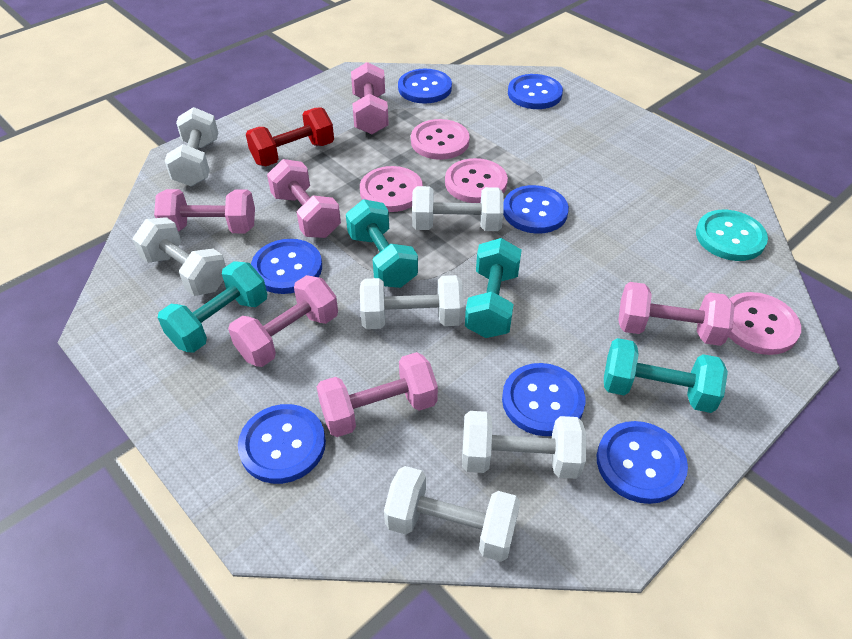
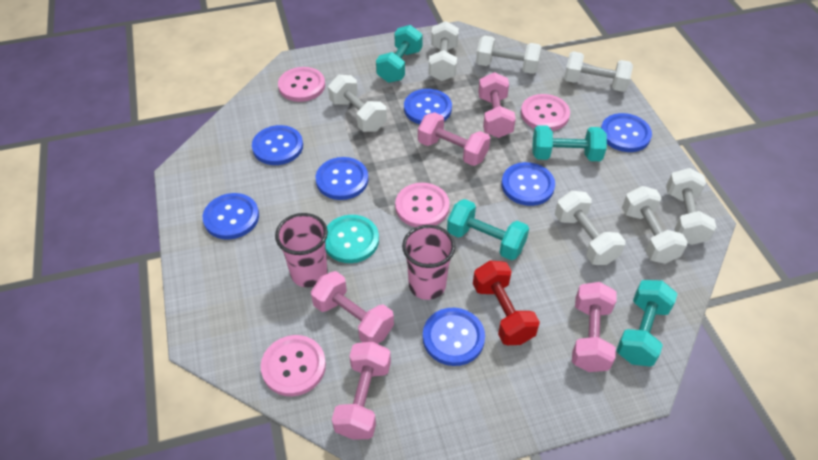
pink cup: none = 0 -> [275,213,328,287] [402,225,455,300] = 2
pink dumbbell: [154,189,255,233] [228,275,338,367] [267,159,341,238] [317,352,438,437] [351,62,389,134] [618,282,735,346] = 6 -> [311,271,394,344] [332,341,391,440] [418,112,490,166] [478,72,516,138] [572,282,617,372] = 5
white dumbbell: [132,217,226,296] [165,107,218,187] [360,275,464,329] [384,466,520,562] [412,186,503,231] [462,411,586,479] = 6 -> [328,75,387,132] [429,21,459,81] [476,36,541,74] [555,191,626,265] [564,51,633,92] [622,186,688,264] [666,168,717,245] = 7

